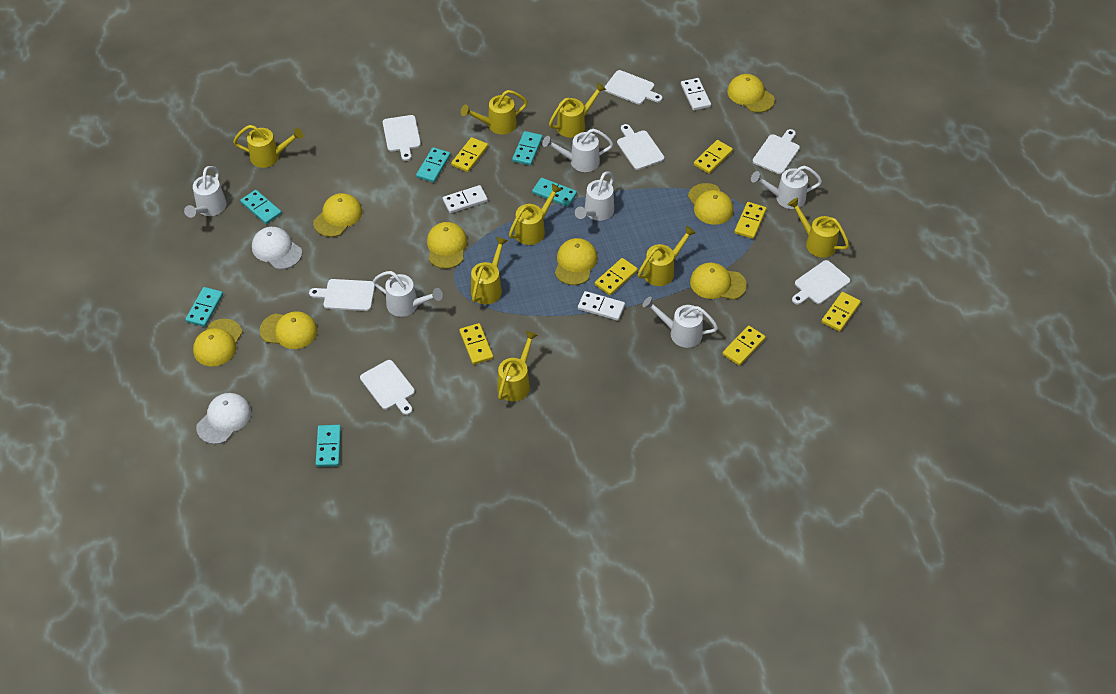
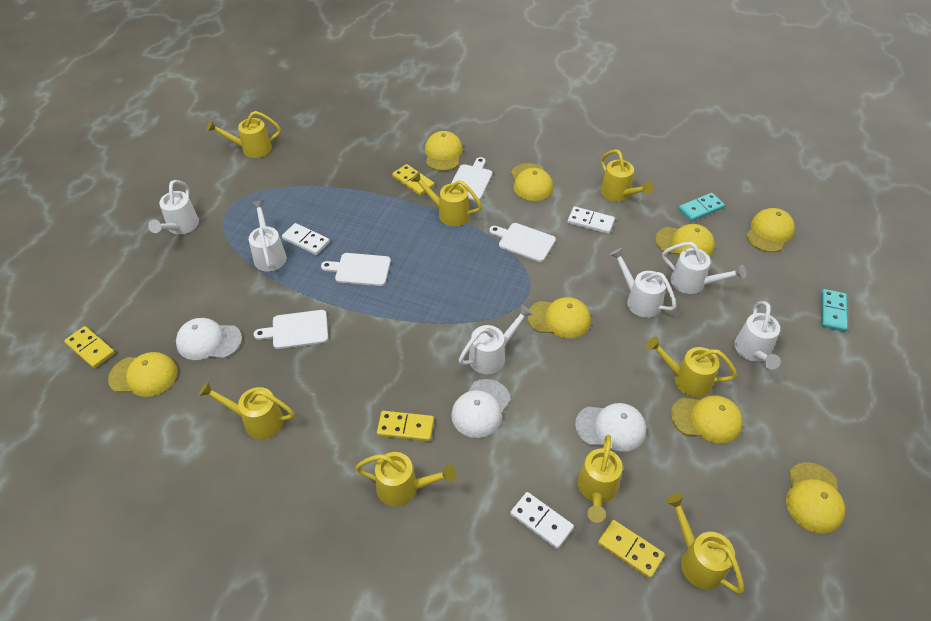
turquoise domino: [185,287,223,327] [240,190,282,224] [316,425,341,467] [416,147,450,183] [512,131,543,166] [532,178,577,207] = 6 -> [678,193,725,222] [821,289,848,332] = 2
white cap: [196,393,251,444] [252,227,302,269] = 2 -> [176,318,242,360] [451,379,511,438] [575,403,646,452] = 3
white cutting board: [309,279,375,311] [360,360,415,415] [383,115,421,161] [604,70,662,104] [617,124,664,170] [753,129,800,174] [792,260,850,305] = 7 -> [254,310,328,349] [321,253,391,286] [452,157,492,201] [489,223,556,262] = 4
yellow domino: [451,137,488,172] [459,323,493,365] [595,258,638,295] [694,140,733,174] [723,326,766,366] [734,202,767,239] [821,292,861,332] = 7 -> [64,326,115,368] [377,411,434,441] [392,164,434,195] [598,520,665,579] = 4

